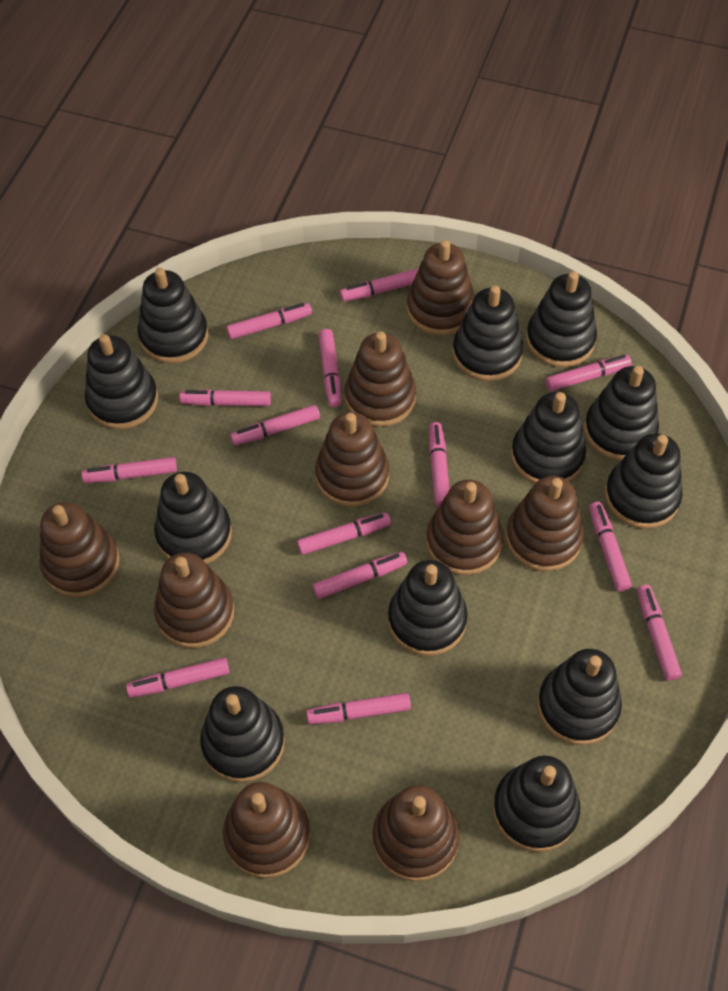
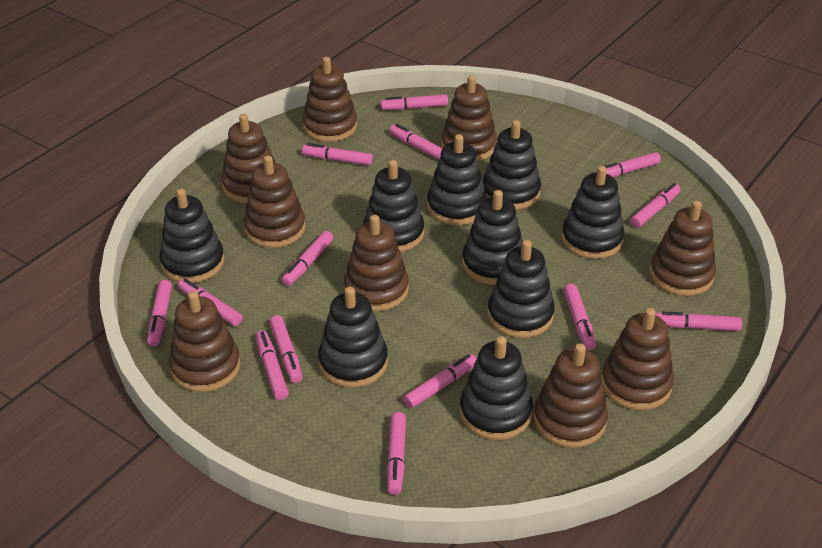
black stacking toy: [85,334,158,429] [138,268,208,363] [154,472,232,564] [200,686,285,783] [388,560,468,656] [452,285,523,381] [493,756,580,852] [511,392,586,484] [526,271,597,367] [538,649,622,745] [584,366,659,461] [605,433,683,529] = 12 -> [159,188,224,283] [318,287,388,388] [363,160,424,252] [427,134,487,225] [460,336,533,440] [462,190,523,285] [483,120,541,210] [488,240,555,338] [561,166,625,259] = 9

